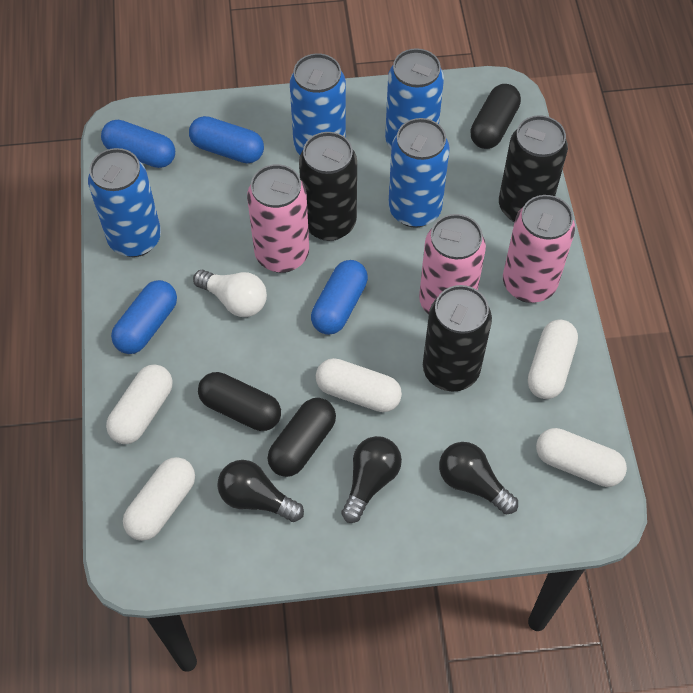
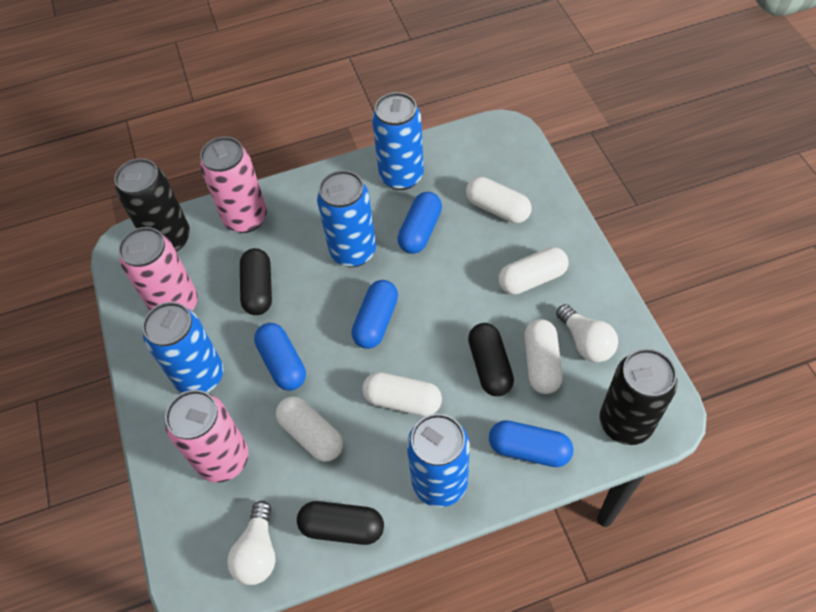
black can: [299,132,357,241] [423,285,492,392] [499,115,568,222] = 3 -> [114,158,190,252] [600,349,678,445] = 2
black light bulb: [217,460,304,522] [341,436,402,523] [439,442,518,514] = 3 -> none = 0
white light bulb: [193,270,267,317] = 1 -> [227,501,275,585] [556,304,618,362] = 2

